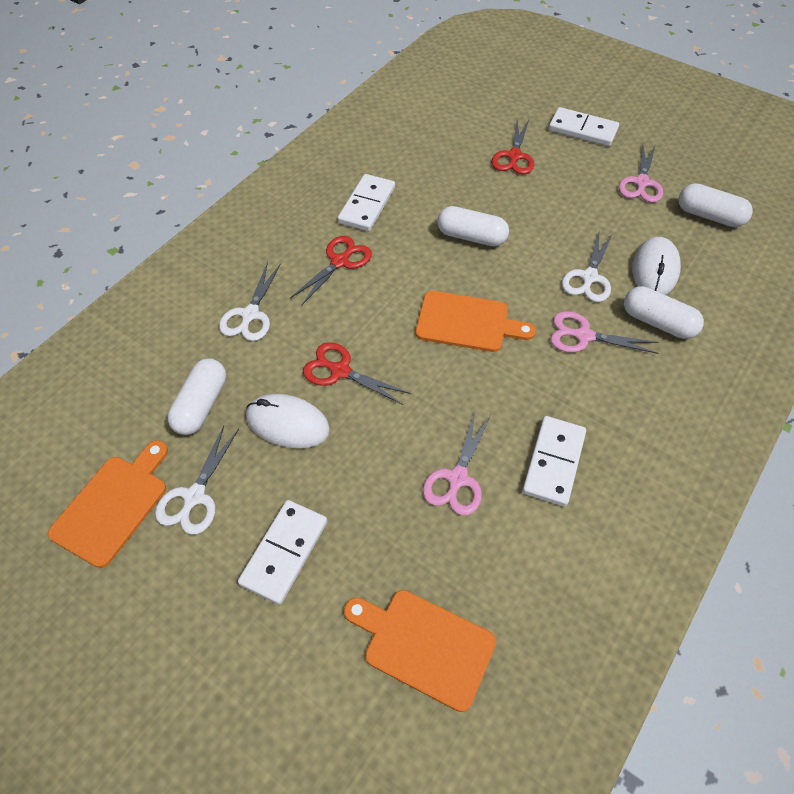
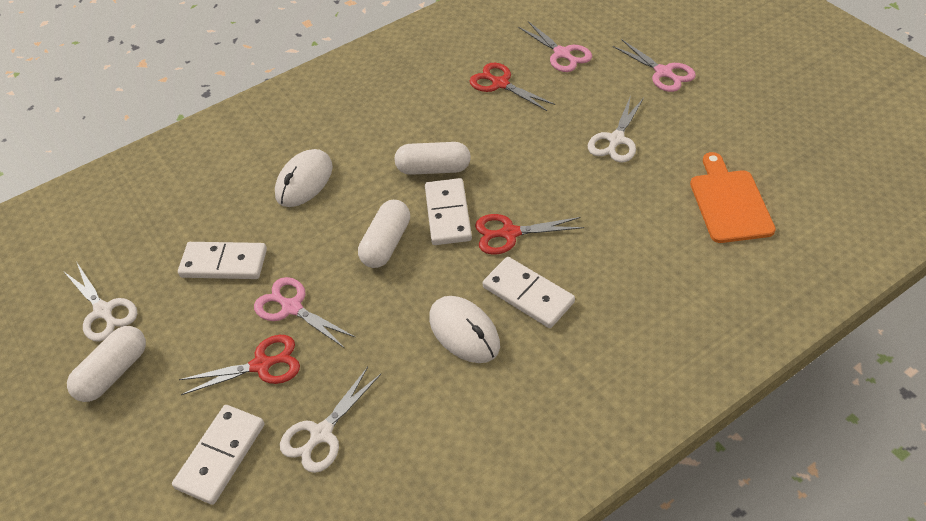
orange cutting board: [48,440,168,568] [344,590,496,712] [416,291,536,352] = 3 -> [690,152,776,243] = 1
white capsule: [167,358,226,435] [437,206,509,246] [624,286,704,339] [678,183,753,227] = 4 -> [67,326,146,402] [358,200,410,268] [395,142,471,175] = 3

